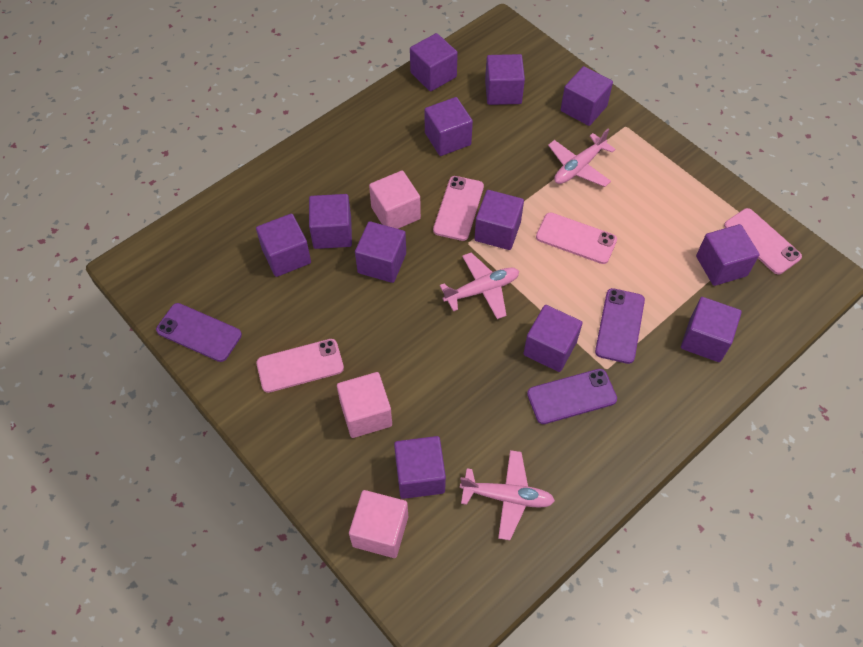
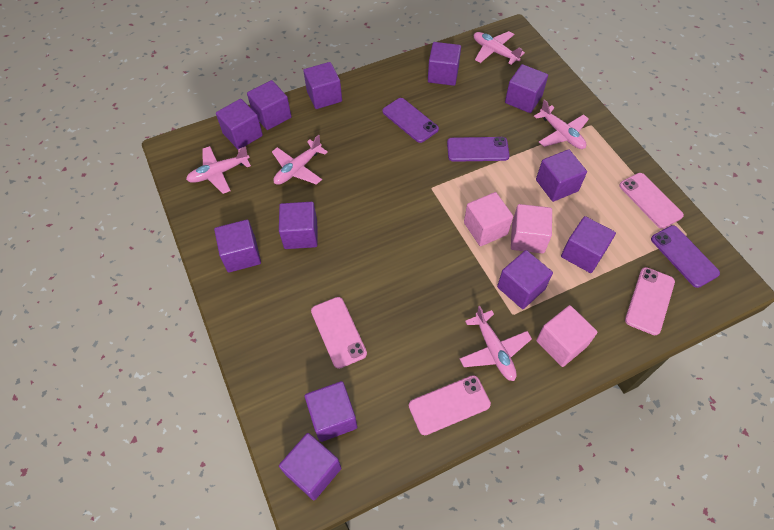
pink plane: [440,253,519,319] [460,450,555,540] [548,129,616,187] = 3 -> [186,146,251,194] [272,135,328,185] [460,306,532,381] [474,31,525,65] [534,99,589,149] = 5

